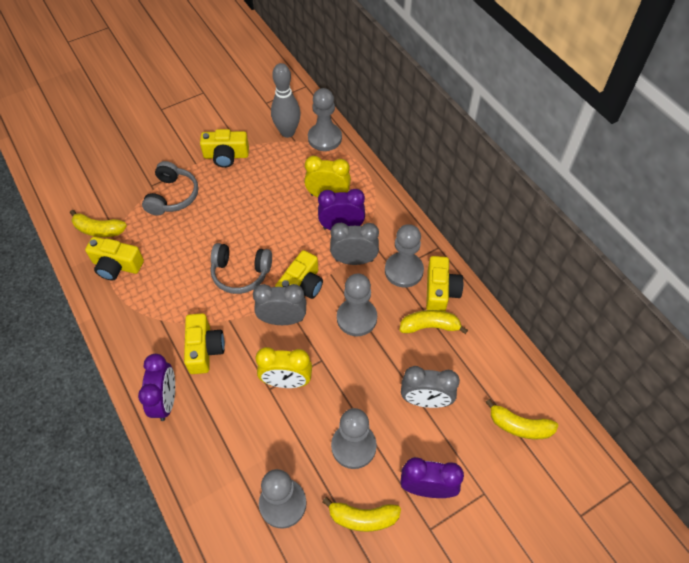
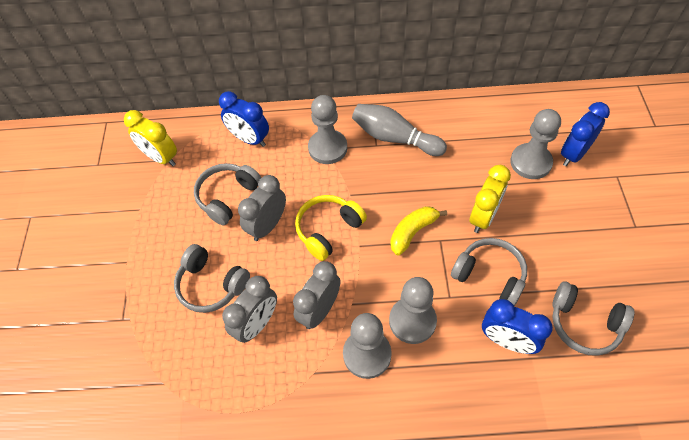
blue clock: none = 0 -> [219,91,269,147] [482,299,553,354] [561,102,610,166] = 3
grey headphones: [142,161,198,215] [210,243,272,294] = 2 -> [174,244,250,313] [194,163,261,225] [451,238,527,306] [552,281,634,356] = 4
grey pawn: [259,469,307,529] [308,88,342,151] [331,408,377,469] [337,274,377,336] [385,224,424,288] = 5 -> [308,95,347,164] [343,313,392,379] [389,277,437,344] [510,109,561,179] = 4
purple clock: [138,354,175,421] [318,189,365,230] [400,457,464,498] = 3 -> none = 0
yellow banana: [70,210,127,237] [322,497,401,532] [400,310,468,334] [485,399,558,439] = 4 -> [390,206,447,255] = 1
yellow camera: [85,237,144,281] [184,313,225,374] [200,129,249,168] [275,250,323,299] [426,256,464,311] = 5 -> none = 0
yellow headphones: none = 0 -> [295,195,367,261] = 1

